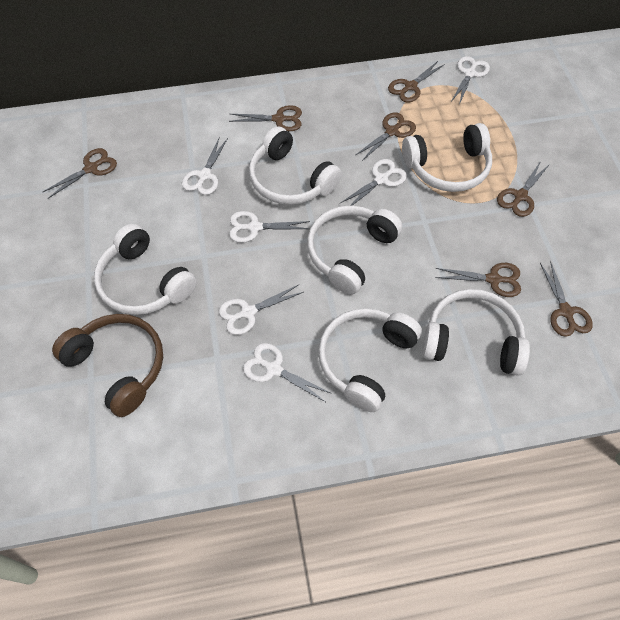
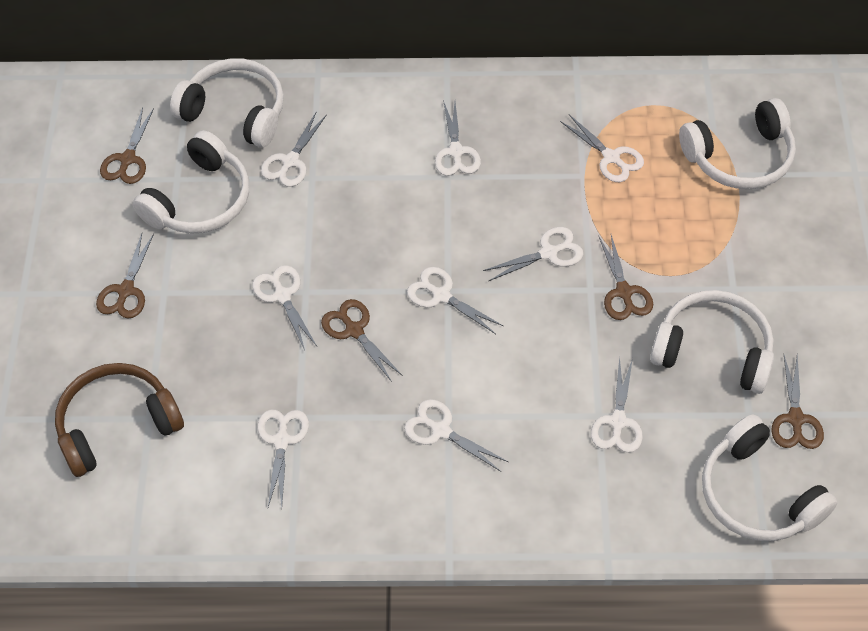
brown scissors: [42,148,117,199] [229,105,302,131] [356,112,416,161] [388,60,445,102] [435,263,521,297] [497,161,550,217] [540,261,593,337] = 7 -> [96,234,154,318] [100,108,154,184] [321,299,403,382] [599,235,653,320] [771,355,824,449] = 5
white headphones: [94,224,197,315] [249,126,342,205] [307,206,402,295] [318,308,422,412] [402,123,492,192] [422,289,530,376] = 6 -> [133,130,249,234] [170,58,284,147] [650,290,774,394] [679,98,796,189] [702,414,837,541] = 5
white scissors: [182,136,228,195] [219,285,303,335] [229,211,310,243] [243,343,332,402] [341,159,407,206] [451,56,490,105] = 6 -> [252,265,317,350] [257,409,309,507] [261,113,327,187] [404,399,508,472] [407,267,503,334] [435,100,481,176] [483,227,583,281] [560,114,644,182] [591,356,643,453] = 9

